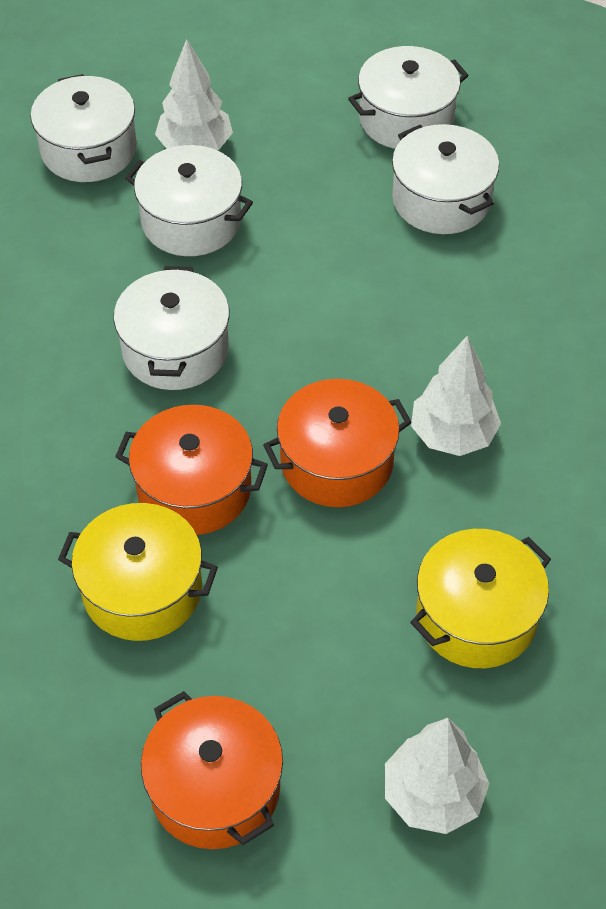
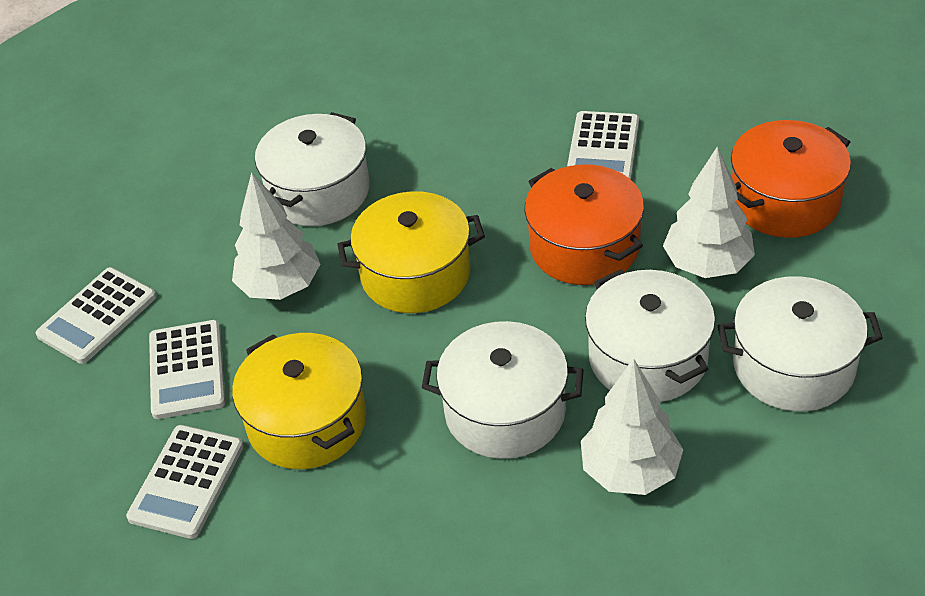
orange pot: [115,405,268,535] [141,691,283,849] [263,379,412,507] = 3 -> [525,165,644,285] [731,120,851,238] = 2
white calculator: none = 0 -> [36,267,157,364] [126,425,244,539] [149,320,225,419] [567,111,639,179] = 4
white pot: [31,74,137,182] [114,266,230,390] [125,145,253,256] [348,46,469,149] [392,124,499,234] = 5 -> [255,112,370,226] [422,321,584,459] [585,269,715,402] [718,276,883,411] = 4

